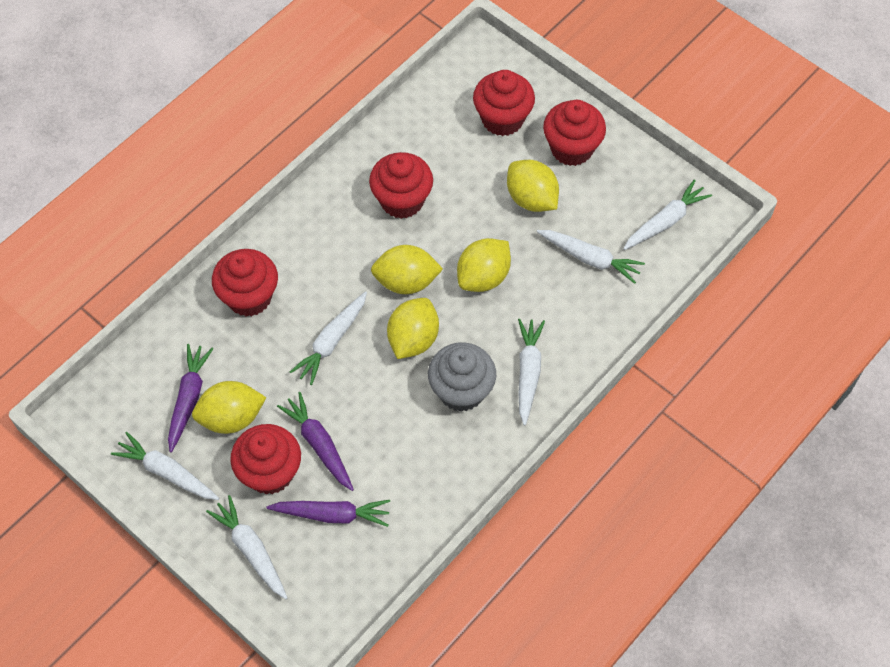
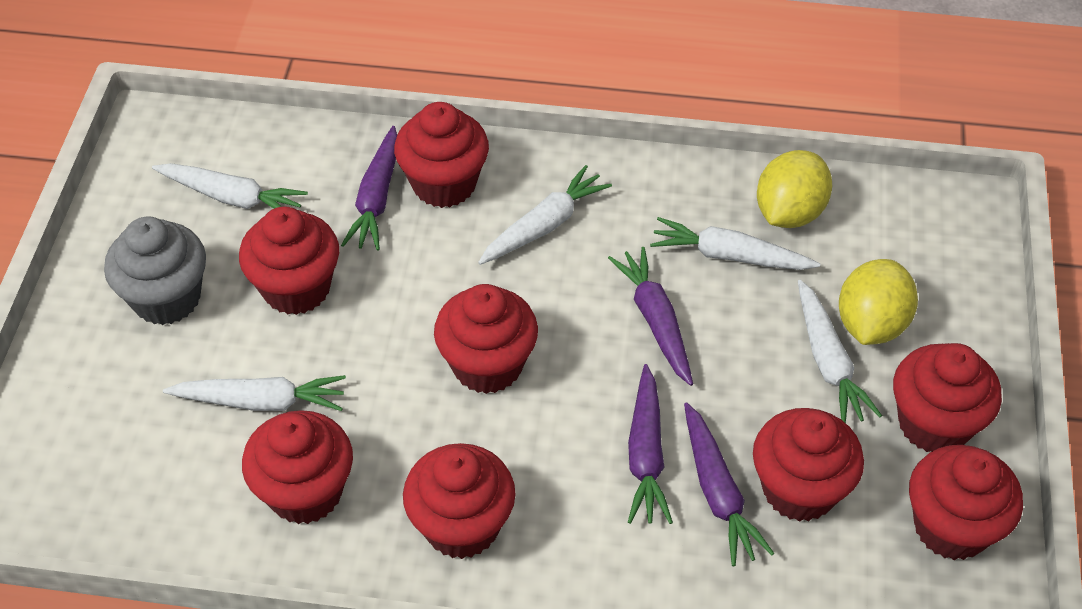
purple carrot: [168,344,214,453] [266,500,390,527] [277,392,354,491] = 3 -> [341,126,397,251] [608,247,693,386] [628,364,673,524] [684,402,775,566] = 4
red cupcake: [212,249,278,317] [230,424,301,494] [369,152,433,219] [473,70,535,136] [543,100,606,166] = 5 -> [239,206,339,315] [242,410,353,524] [394,102,489,208] [403,443,516,559] [434,284,538,394] [753,408,864,522] [893,343,1002,452] [909,445,1023,560] = 8
white carrot: [111,432,219,500] [206,495,288,599] [290,291,367,385] [518,319,545,426] [537,230,645,284] [623,179,712,250] = 6 -> [152,163,308,209] [163,375,346,411] [478,165,612,265] [650,217,820,270] [798,280,882,423] = 5
yellow lemon: [192,381,266,434] [371,245,443,294] [387,298,439,359] [457,238,511,292] [507,160,559,212] = 5 -> [757,150,832,228] [839,259,918,345] = 2

